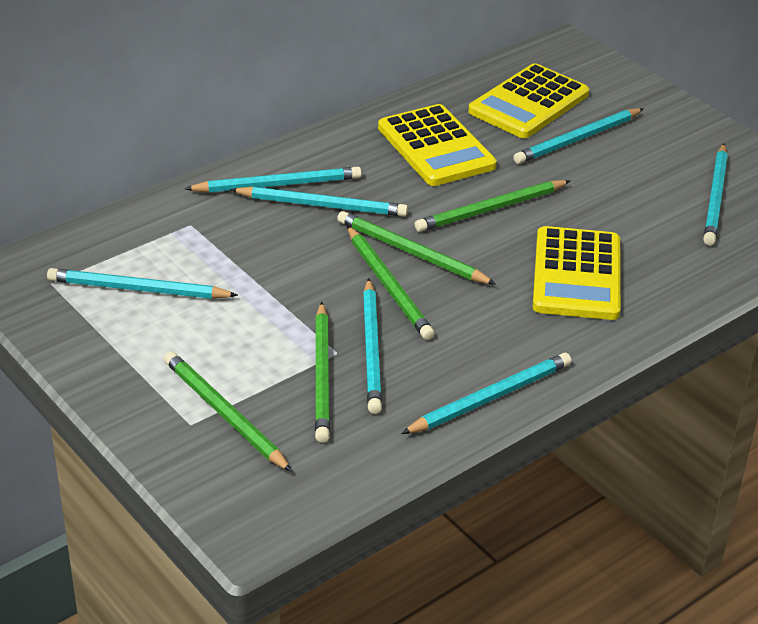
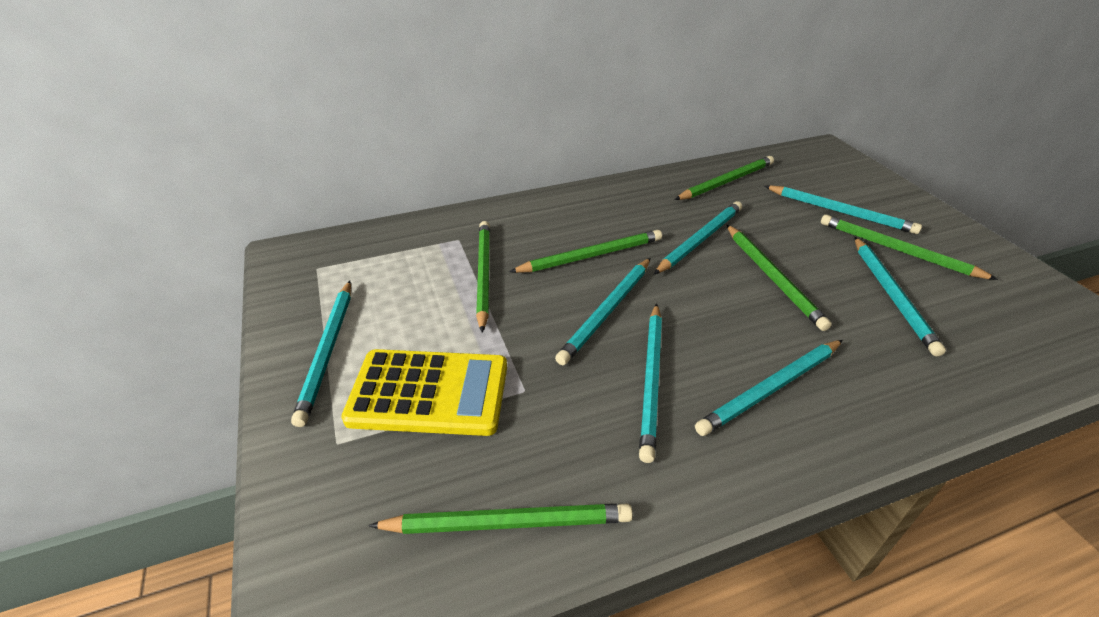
green pencil: [164,351,292,472] [315,302,330,443] [337,211,496,284] [347,226,435,340] [415,180,570,232] = 5 -> [368,504,633,534] [476,221,490,333] [509,230,662,273] [675,156,774,200] [727,225,832,331] [821,214,998,280] = 6
yellow calculator: [378,104,497,186] [468,63,589,138] [533,226,621,320] = 3 -> [341,349,507,436] = 1

